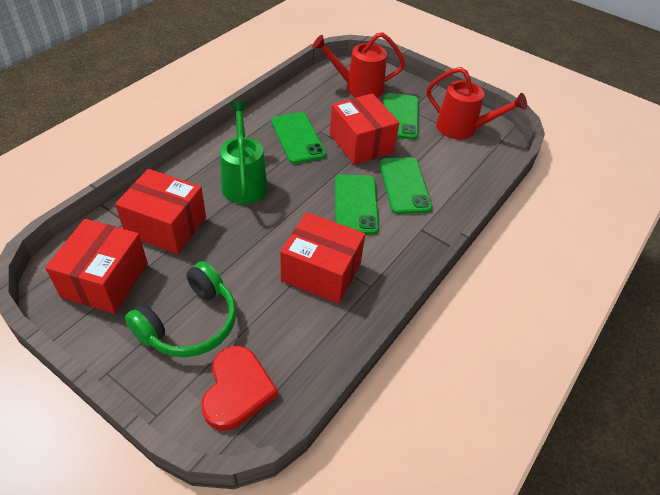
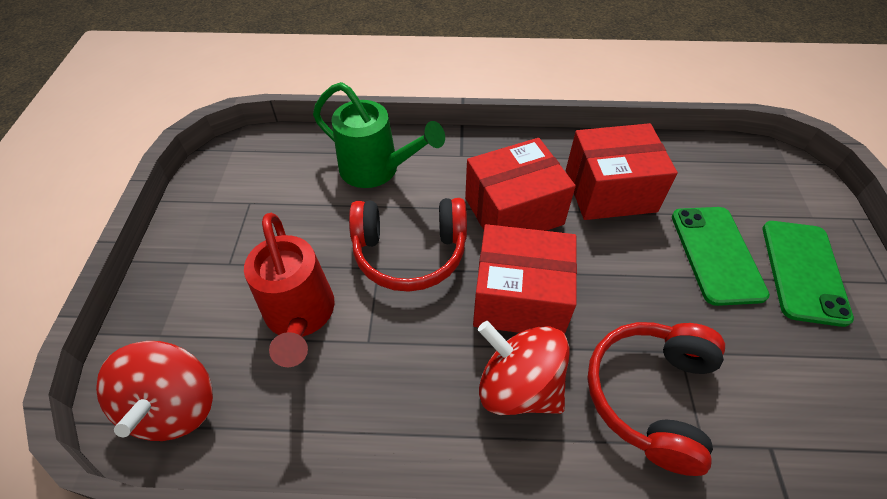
green headphones: [125,261,236,357] = 1 -> none = 0
green phone: [271,112,326,164] [335,174,379,235] [380,157,432,214] [383,93,419,140] = 4 -> [672,207,770,306] [763,221,854,327] = 2
red box: [45,219,148,314] [115,169,206,254] [280,212,365,304] [330,93,399,165] = 4 -> [465,138,576,231] [473,224,577,334] [566,123,678,220] = 3
red headphones: none = 0 -> [349,198,467,292] [587,322,725,476] = 2
red heart: [201,346,278,431] = 1 -> none = 0
red spinning top: none = 0 -> [96,341,213,441] [478,321,570,415] = 2
red watering can: [312,32,405,98] [427,67,527,140] = 2 -> [244,213,335,367] = 1

